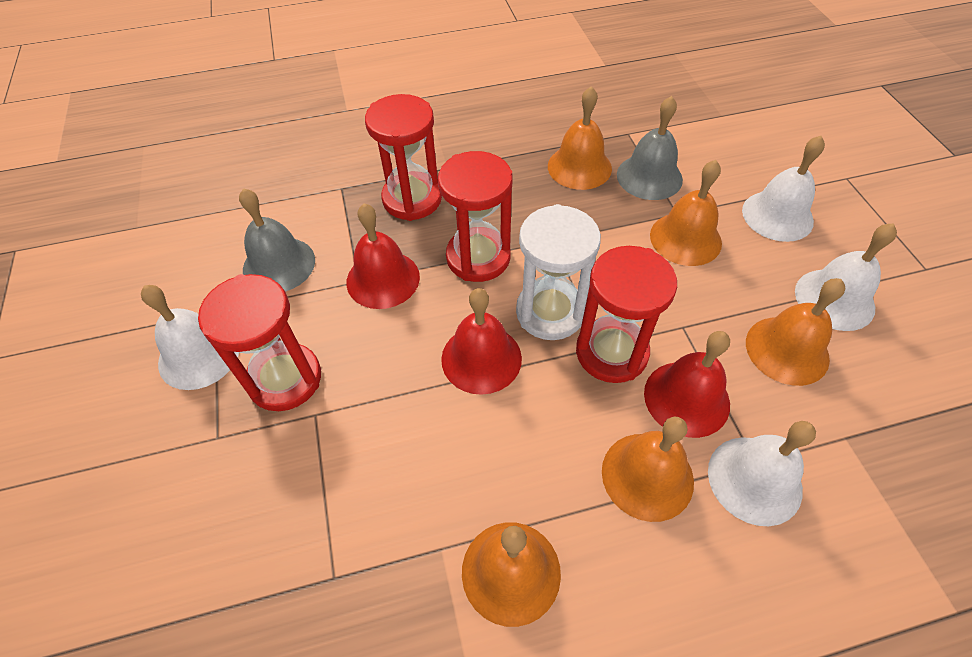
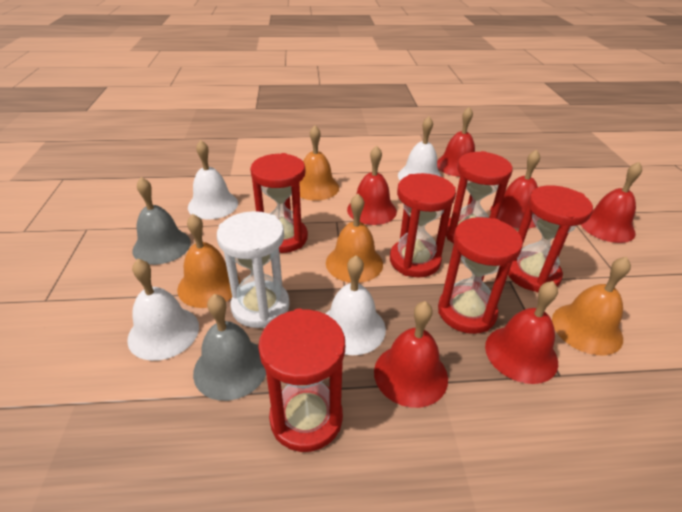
orange bell: [462,522,561,627] [548,86,612,190] [602,417,694,522] [650,160,722,266] [746,278,845,386] = 5 -> [177,214,240,308] [299,126,339,201] [326,194,383,283] [552,257,631,356] = 4
red bell: [346,203,420,309] [441,288,522,395] [644,331,730,438] = 3 -> [347,146,397,225] [374,301,448,408] [437,107,475,177] [485,281,558,384] [490,149,540,229] [581,162,642,243] = 6
red hourglass: [198,274,321,411] [365,94,442,221] [438,151,512,282] [576,246,677,383] = 4 -> [250,153,308,253] [258,308,345,452] [390,173,456,277] [438,217,523,334] [446,151,513,243] [508,185,593,292] = 6

